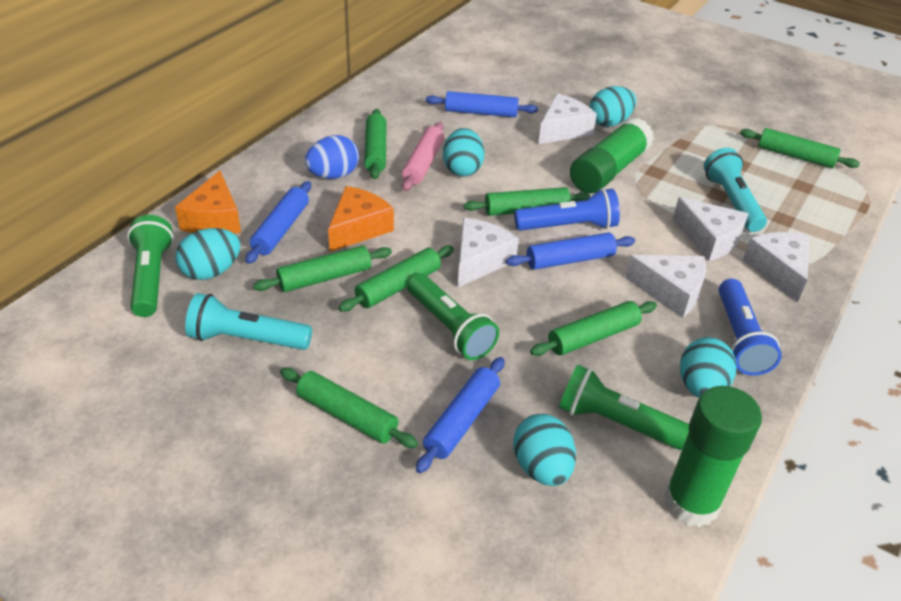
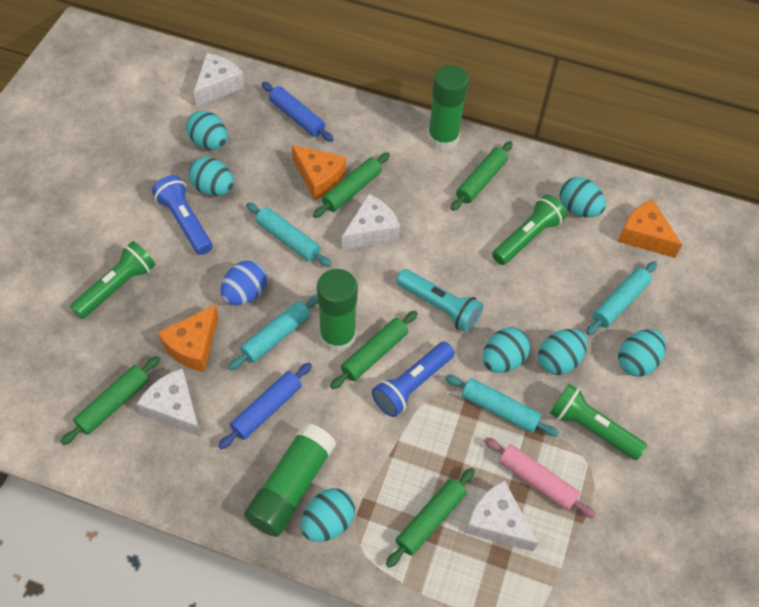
blue rolling pin: [246,181,311,264] [416,357,504,473] [426,91,538,117] [506,233,635,270] = 4 -> [218,362,312,449] [262,82,333,142] = 2
green glue stick: [570,118,654,194] [664,386,762,527] = 2 -> [244,423,336,537] [317,269,358,353] [428,65,469,151] = 3
green rolling pin: [253,246,392,292] [280,368,418,448] [338,246,454,312] [364,109,386,179] [464,187,590,216] [530,301,657,356] [740,128,860,168] = 7 -> [61,356,160,445] [313,152,390,218] [330,311,418,389] [386,468,475,568] [451,141,513,211] = 5
orange cheese: [175,171,241,234] [328,186,394,252] = 2 -> [157,304,219,372] [292,145,346,200] [618,200,682,258] = 3
turquoise egg: [176,228,240,280] [443,128,484,176] [513,414,576,486] [589,86,636,127] [680,337,736,398] = 5 -> [186,111,228,150] [189,157,234,196] [301,488,355,542] [483,327,530,373] [538,329,587,375] [560,177,606,217] [618,329,666,376] = 7
turquoise flashlight: [185,293,312,350] [704,148,767,232] = 2 -> [396,269,483,333] = 1
turquoise rolling pin: none = 0 -> [228,295,318,370] [246,202,331,267] [445,375,559,437] [586,261,657,335] = 4
white cheese: [458,218,519,287] [538,93,597,144] [625,255,706,318] [673,197,749,261] [743,232,809,303] = 5 -> [137,369,201,437] [194,53,245,107] [342,194,400,250] [465,480,538,551] = 4

